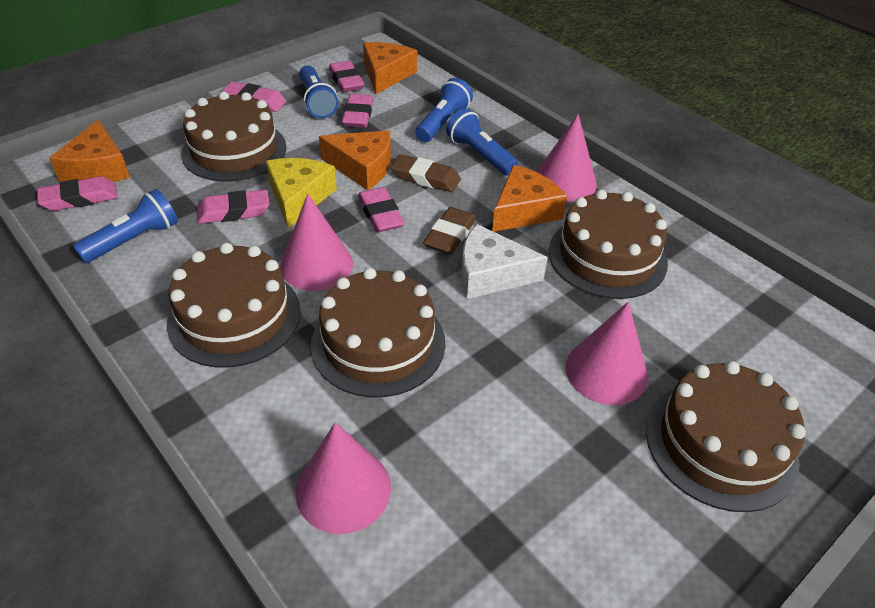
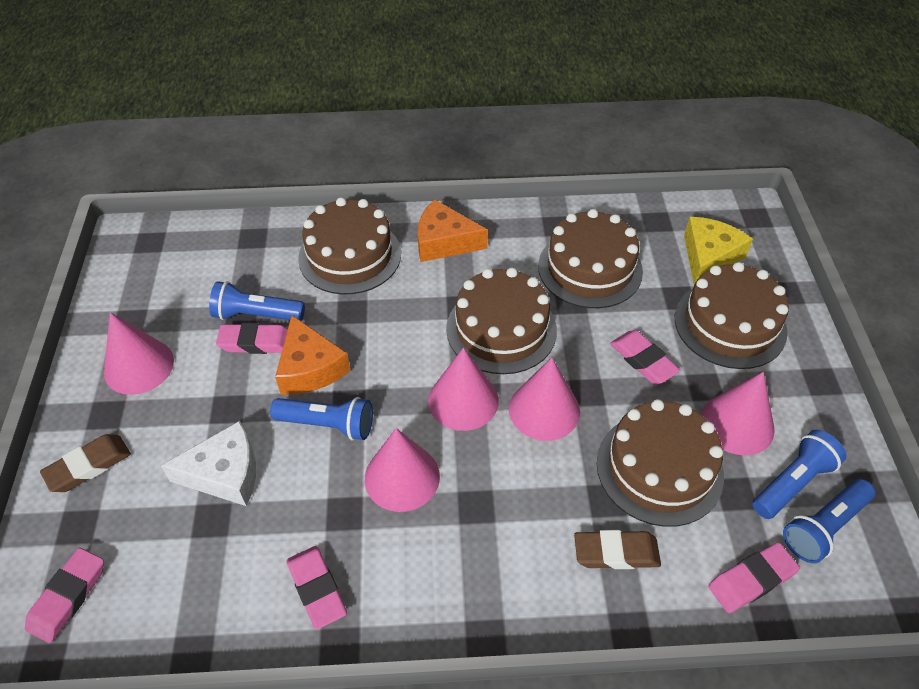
orange cheese: [49,120,130,182] [319,130,391,190] [363,42,417,94] [492,165,567,232] = 4 -> [275,315,351,395] [418,199,488,262] = 2
pink cone: [280,194,353,291] [296,422,391,534] [537,114,597,202] [565,302,648,405] = 4 -> [104,312,174,395] [365,428,440,512] [428,348,499,431] [509,358,580,441] [701,372,775,455] = 5
pink eraser: [37,176,118,211] [197,190,269,224] [222,82,286,112] [329,61,365,92] [342,94,373,128] [358,187,405,232] = 6 -> [25,548,104,643] [216,323,288,354] [287,546,347,629] [610,330,680,384] [708,542,800,613] = 5

